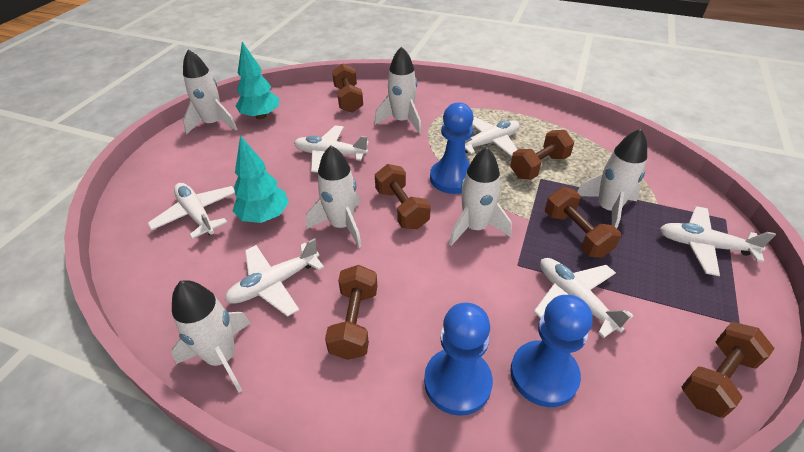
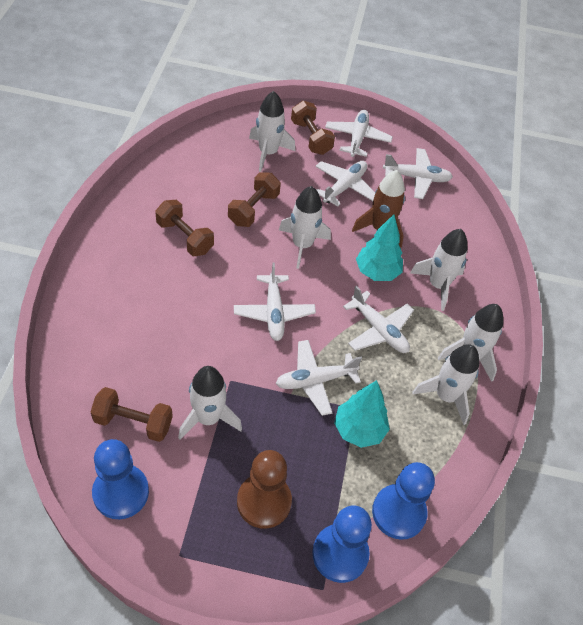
brown dumbbell: [325,265,377,360] [332,64,363,112] [375,164,431,229] [510,130,574,179] [545,187,621,258] [682,322,775,418] = 6 -> [91,387,173,442] [155,200,214,256] [228,172,281,227] [291,101,335,155] = 4
brown pawn: none = 0 -> [237,450,292,529] = 1
brown rocket: none = 0 -> [352,170,405,248] = 1

